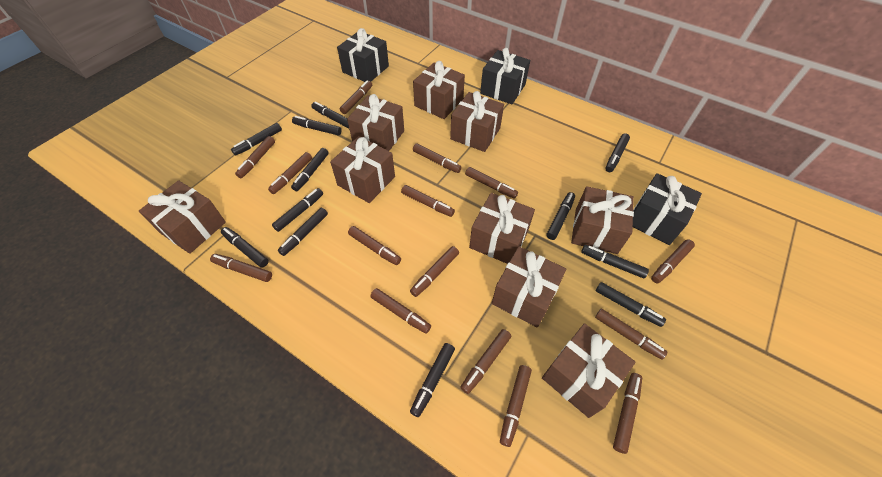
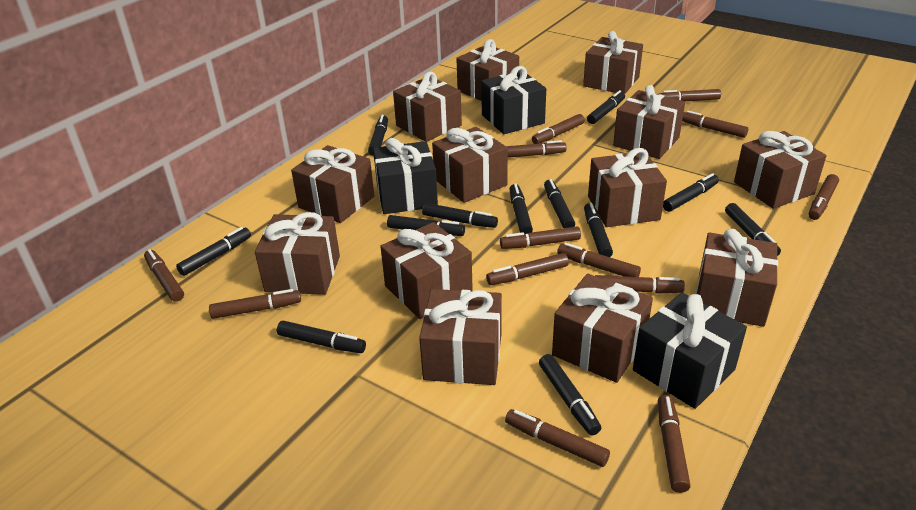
brown gift: [139,180,226,254] [330,136,395,203] [347,94,404,151] [413,61,465,119] [450,91,504,152] [469,193,535,264] [492,246,566,328] [542,323,635,418] [571,186,634,254] = 9 -> [255,212,340,295] [291,145,374,223] [380,222,473,319] [393,72,462,141] [419,289,502,385] [432,127,508,203] [456,39,519,101] [552,274,653,383] [583,31,643,94] [588,148,667,227] [613,85,685,159] [696,229,778,327] [734,131,827,209] = 13
brown marker: [210,254,272,282] [235,136,275,178] [268,152,312,194] [340,81,372,114] [348,226,401,265] [370,288,431,334] [401,185,455,217] [410,246,459,297] [413,143,462,173] [460,329,511,394] [465,167,518,199] [500,365,532,447] [595,309,667,360] [613,373,642,454] [651,239,695,283] = 15 -> [144,249,184,302] [209,289,301,319] [486,253,569,285] [500,226,581,249] [505,409,610,467] [506,140,567,158] [532,114,585,144] [557,243,641,277] [595,275,685,293] [658,89,721,101] [658,395,691,493] [682,111,748,138] [808,174,839,220] = 13

